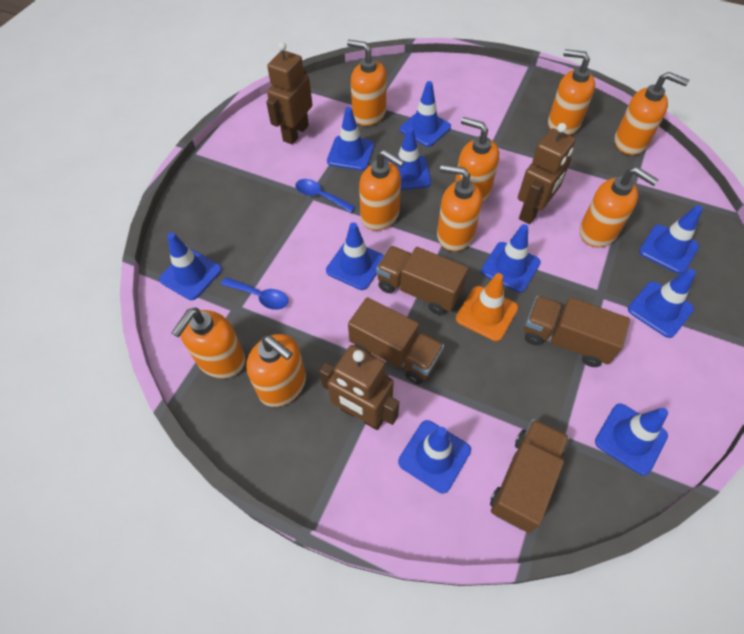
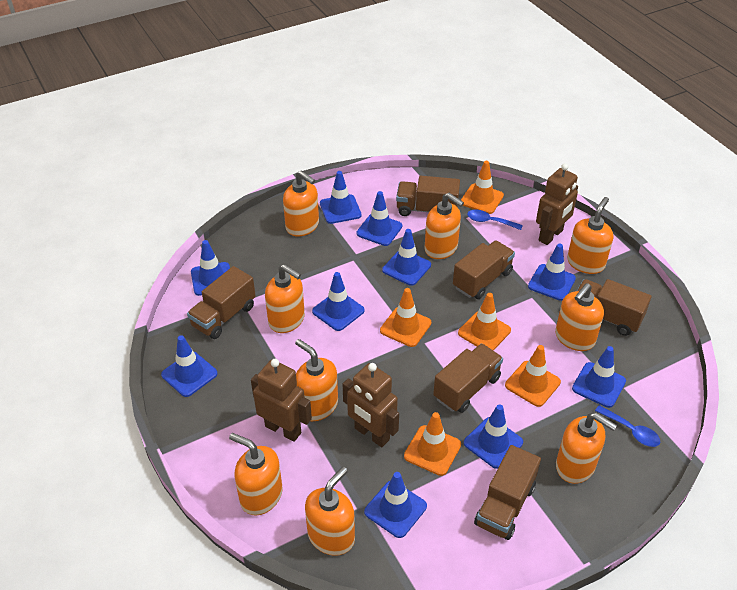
brown truck: [348,297,444,385] [376,246,468,315] [490,419,569,533] [524,296,630,367] = 4 -> [187,266,256,339] [396,176,460,216] [433,343,503,413] [453,241,515,299] [474,445,541,540] [577,279,651,336] = 6
orange traffic cone: [456,273,518,341] = 1 -> [380,288,431,347] [404,412,461,476] [458,293,511,351] [461,161,504,214] [505,345,561,407] = 5

